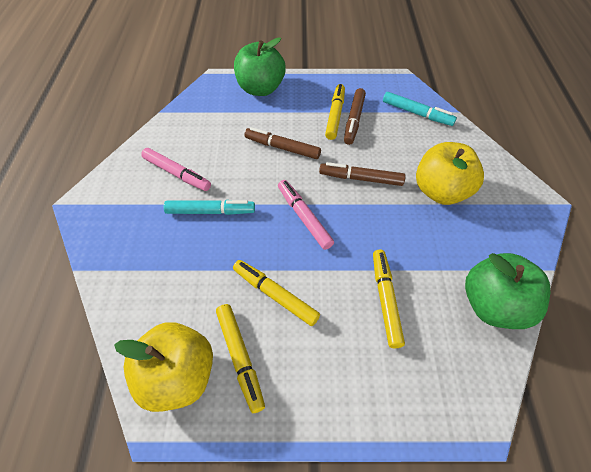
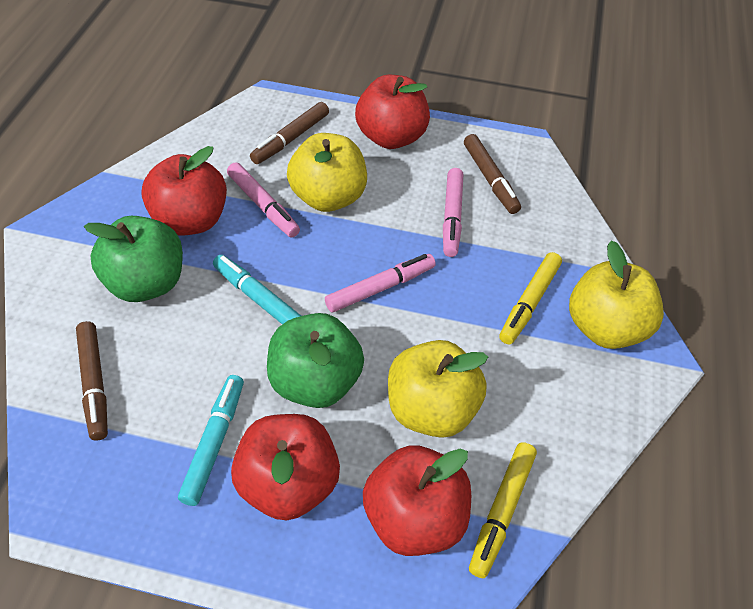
pink marker: [141,148,211,191] [278,180,334,250] = 2 -> [227,162,300,237] [325,254,436,312] [443,168,463,257] = 3
red apple: none = 0 -> [141,146,227,236] [231,414,340,520] [355,75,430,149] [363,445,471,556] = 4
yellow apple: [114,322,213,412] [416,142,484,205] = 2 -> [287,133,367,212] [388,340,488,438] [569,240,664,349] = 3
yellow marker: [216,304,265,413] [233,260,320,326] [325,84,345,140] [373,249,405,348] = 4 -> [469,442,537,578] [499,252,562,344] = 2

